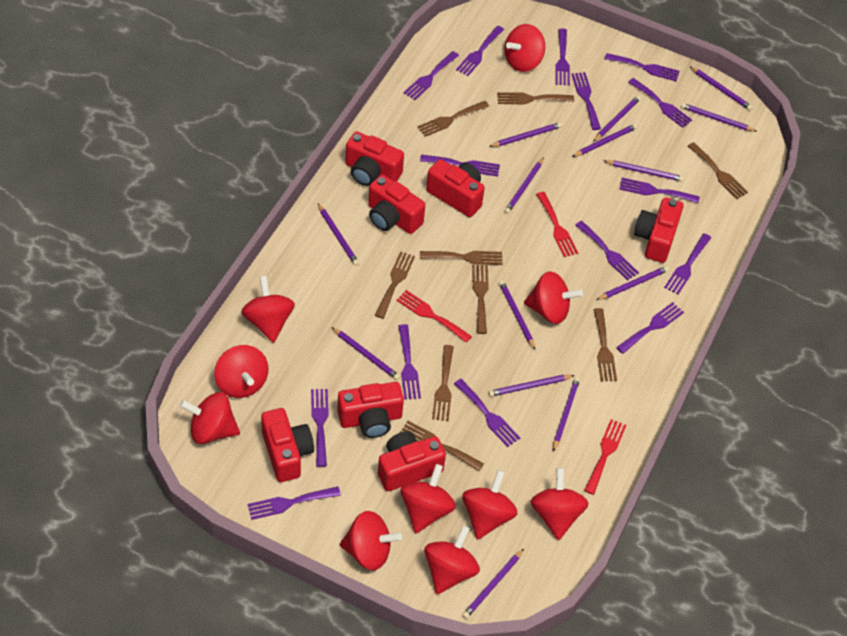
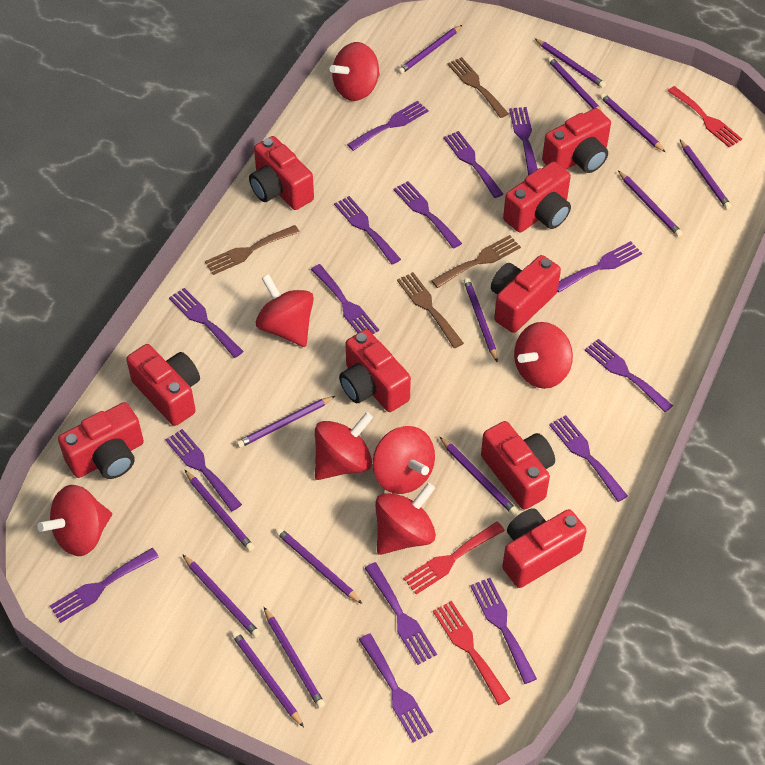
brown fork: [375,251,415,319] [399,421,484,471] [417,101,489,137] [420,251,502,265] [432,345,454,421] [472,265,489,334] [497,92,574,104] [594,308,617,381] [688,142,748,199] = 9 -> [205,225,300,275] [397,272,464,348] [431,235,521,288] [448,57,509,118] = 4
red camera: [261,408,314,482] [337,382,404,438] [345,131,404,186] [368,174,425,234] [378,431,446,491] [426,159,485,217] [634,197,684,263] = 7 -> [58,402,144,479] [126,344,200,426] [249,136,314,210] [339,329,411,412] [481,421,555,510] [491,255,561,333] [502,508,587,588] [503,161,571,233] [542,108,611,173] = 9
red spinning top: [179,392,240,444] [214,345,269,398] [241,276,295,343] [340,511,402,571] [400,464,456,533] [424,525,480,594] [462,470,517,540] [505,24,545,72] [524,271,583,324] [530,468,589,540] = 10 -> [37,485,112,556] [256,274,314,347] [315,412,373,480] [330,42,380,101] [373,426,435,494] [375,483,436,555] [514,322,573,389] = 7

